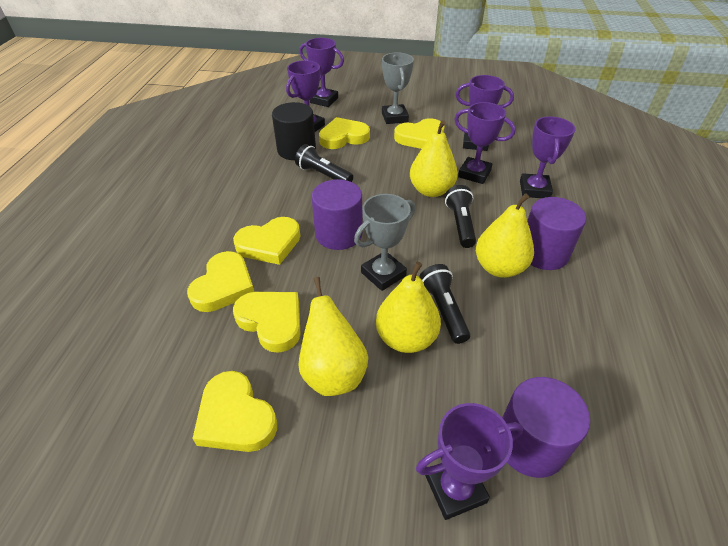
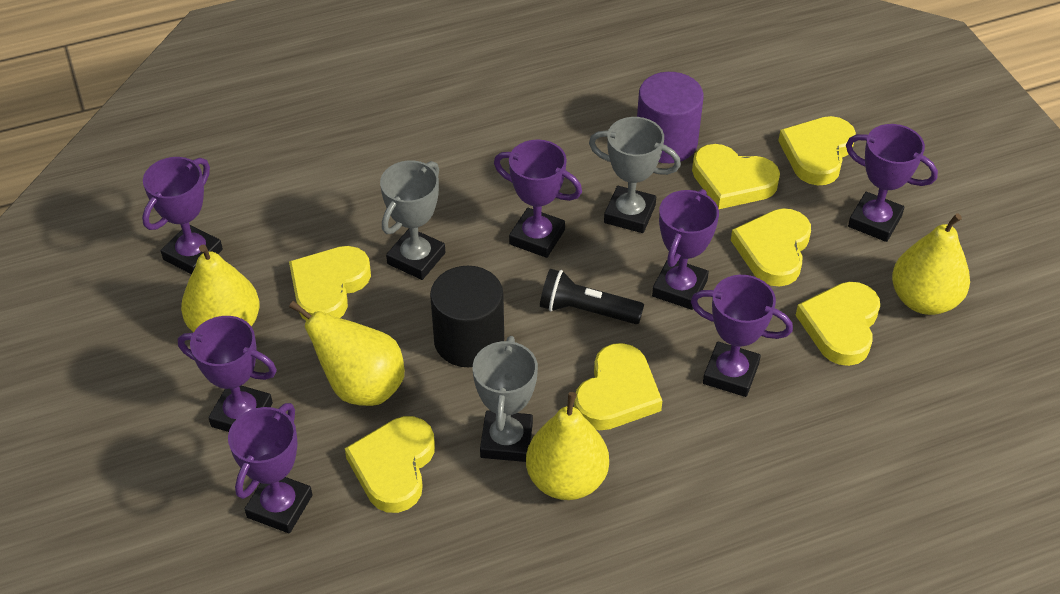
black flashlight: [295,144,353,182] [419,264,470,344] [445,185,476,248] = 3 -> [540,269,644,324] = 1
grey trophy: [354,194,415,291] [382,52,414,124] = 2 -> [380,160,445,280] [473,336,538,462] [589,117,681,233] = 3
purple cylinder: [311,179,362,250] [502,377,590,478] [527,197,586,270] = 3 -> [637,72,704,163] = 1
purple trophy: [286,60,325,132] [299,38,344,107] [416,403,523,520] [454,102,516,184] [456,75,514,151] [520,116,576,198] = 6 -> [142,157,223,274] [178,316,277,432] [228,403,313,533] [494,140,582,258] [652,189,719,310] [690,275,793,397] [846,124,938,242] = 7
yellow heart: [187,251,254,312] [192,371,277,452] [233,217,300,265] [233,292,300,353] [319,117,370,149] [394,118,444,149] = 6 -> [289,246,371,320] [345,416,435,513] [574,343,662,430] [692,144,780,209] [731,208,811,286] [778,116,856,185] [796,282,880,366] = 7

